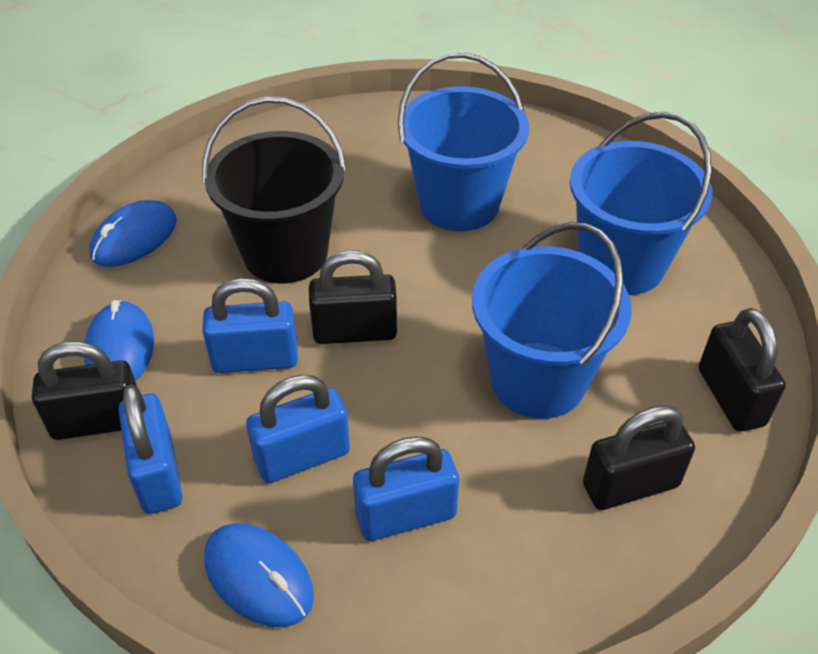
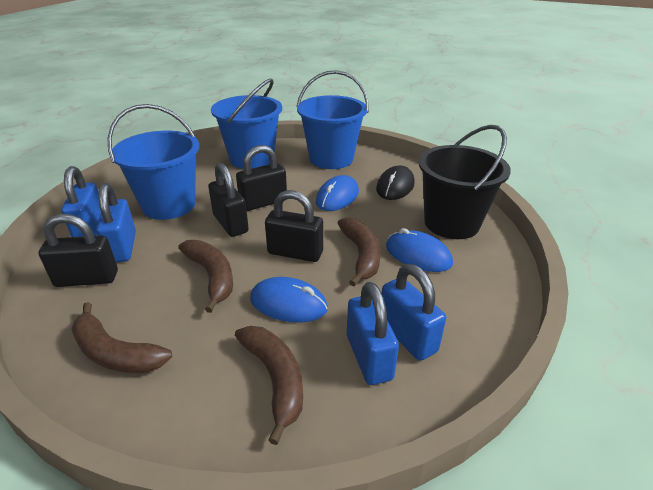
black mouse: none = 0 -> [376,165,415,200] = 1
brown banana: none = 0 -> [71,302,172,373] [178,240,233,313] [235,326,303,445] [338,217,381,287] = 4

